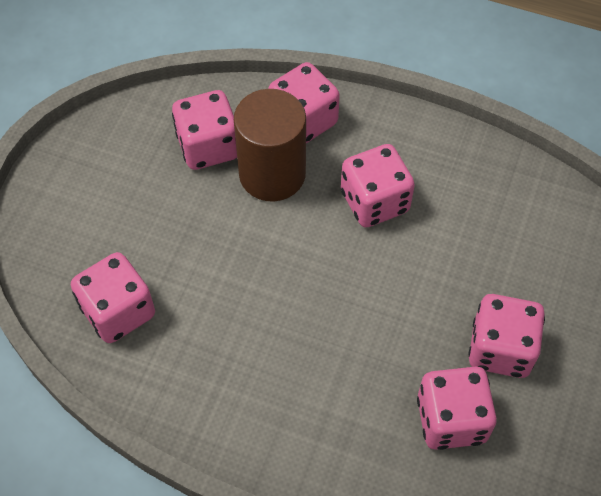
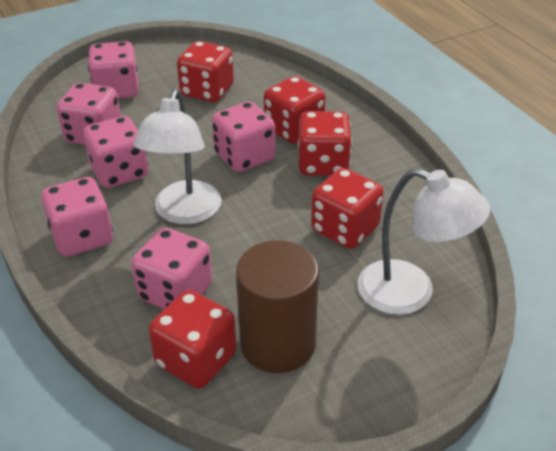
red dice: none = 0 -> [149,290,237,389] [177,41,234,102] [264,76,326,144] [298,111,352,176] [311,168,384,249] = 5
white lamp: none = 0 -> [134,89,222,224] [358,168,490,315] = 2

